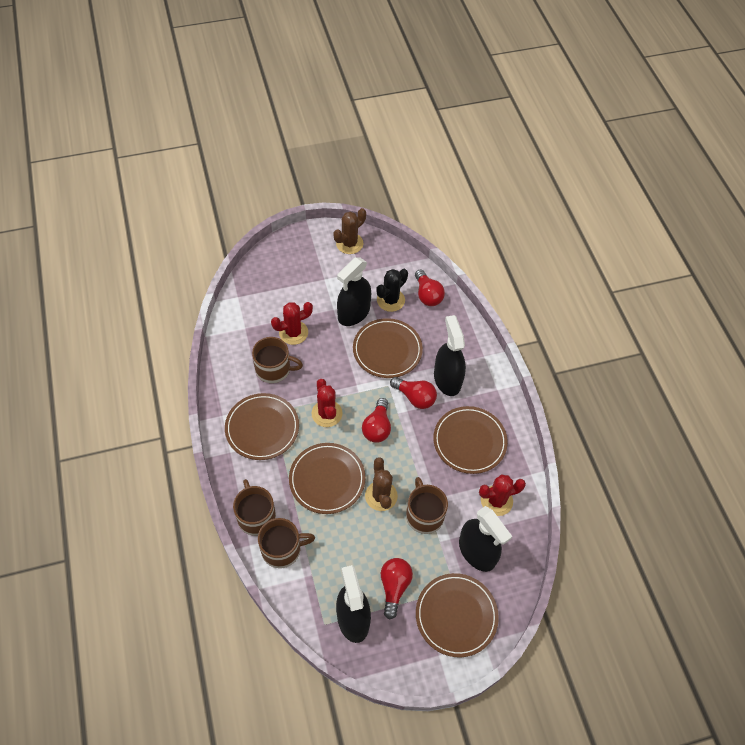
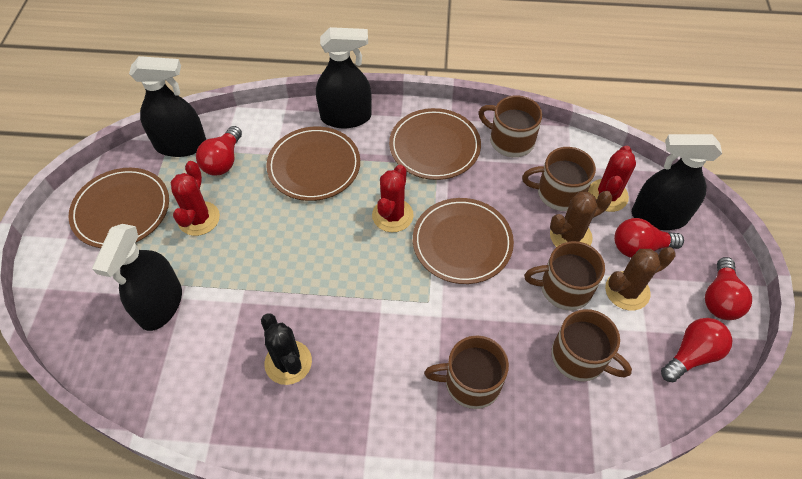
brown mug: [233,479,276,536] [252,337,303,383] [258,518,315,568] [406,477,448,534] = 4 -> [424,335,509,409] [478,95,542,157] [522,147,596,211] [524,241,605,310] [551,309,632,381] = 5
brown plate: [225,393,299,460] [289,443,366,514] [353,318,423,378] [416,573,499,657] [433,406,508,474] = 5 -> [68,168,169,248] [266,127,360,201] [389,108,481,180] [413,198,514,284] = 4

